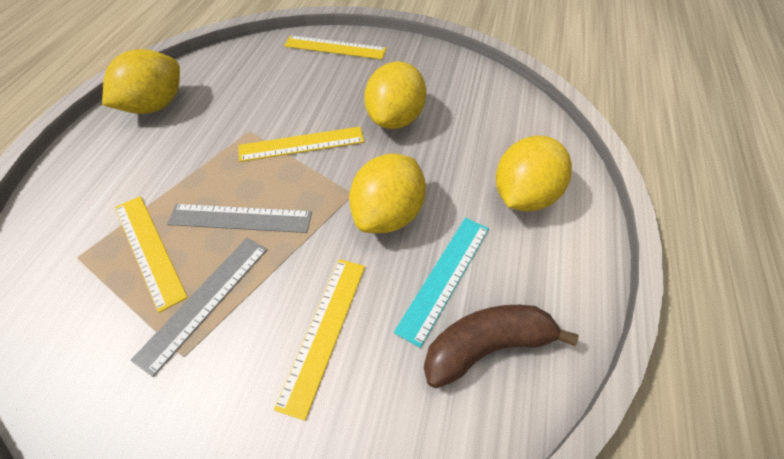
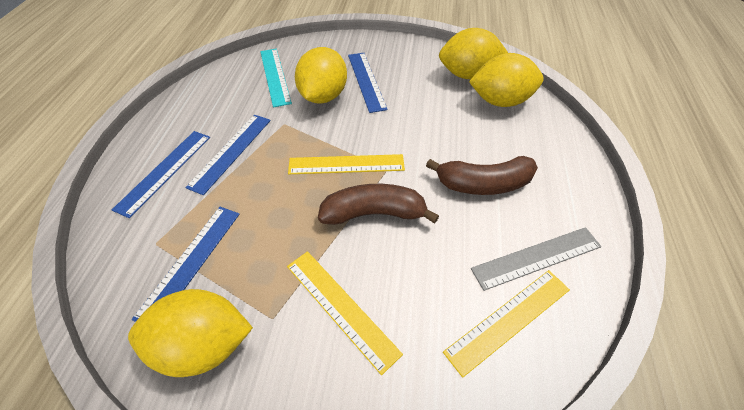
blue ruler: none = 0 -> [112,131,210,218] [132,207,240,322] [185,115,271,195] [348,53,388,113] = 4
brown banana: [424,305,579,388] = 1 -> [318,184,439,225] [426,156,538,195] = 2
grey ruler: [131,238,268,377] [167,204,312,233] = 2 -> [471,227,602,291] = 1
yellow ruler: [115,196,188,313] [239,127,364,162] [274,259,365,421] [284,35,387,59] = 4 -> [287,251,403,375] [288,154,405,174] [443,270,570,378] = 3

